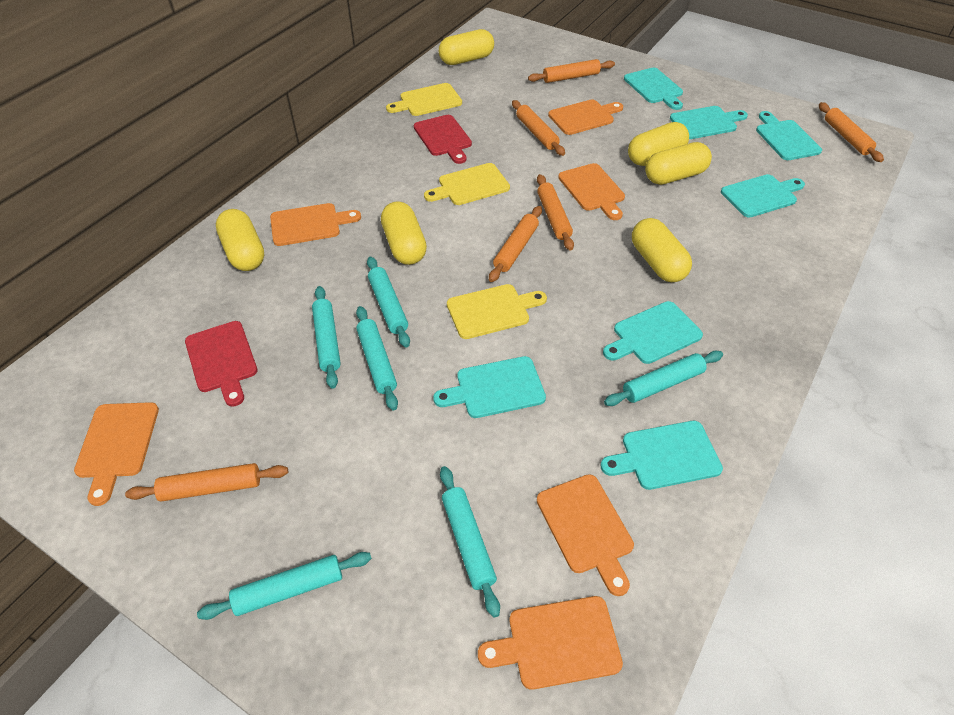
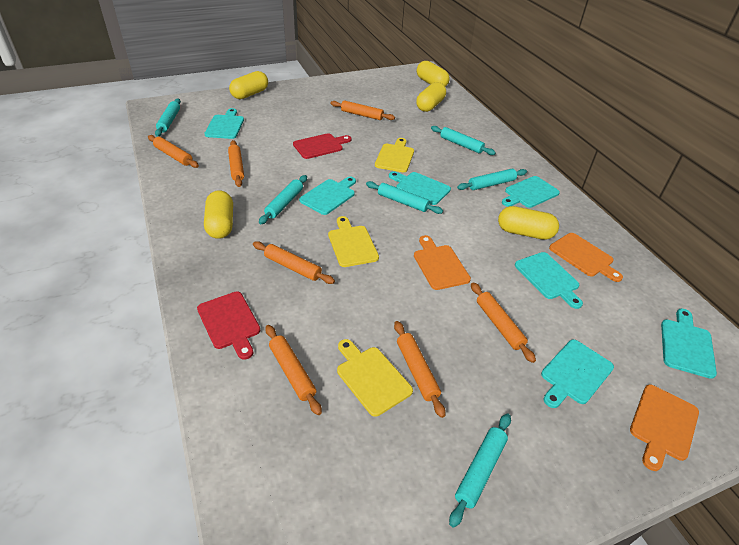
orange cutting board: [74,402,159,506] [270,203,361,246] [478,596,623,690] [537,474,634,596] [548,100,623,135] [558,163,625,220] = 6 -> [414,235,471,290] [549,233,623,282] [630,385,699,471] = 3
orange rolling pin: [125,463,288,502] [489,206,542,282] [512,100,565,156] [528,59,615,83] [537,174,574,251] [819,102,884,162] = 6 -> [148,135,199,168] [228,140,244,187] [253,241,335,284] [265,325,322,415] [330,101,395,120] [394,321,446,418] [471,282,536,363] = 7
yellow capsule: [216,209,264,271] [381,201,427,265] [439,29,494,65] [628,122,689,166] [632,218,692,282] [645,142,712,185] = 6 -> [204,190,233,239] [229,71,268,99] [416,82,446,112] [417,61,450,87] [498,206,559,240] = 5

